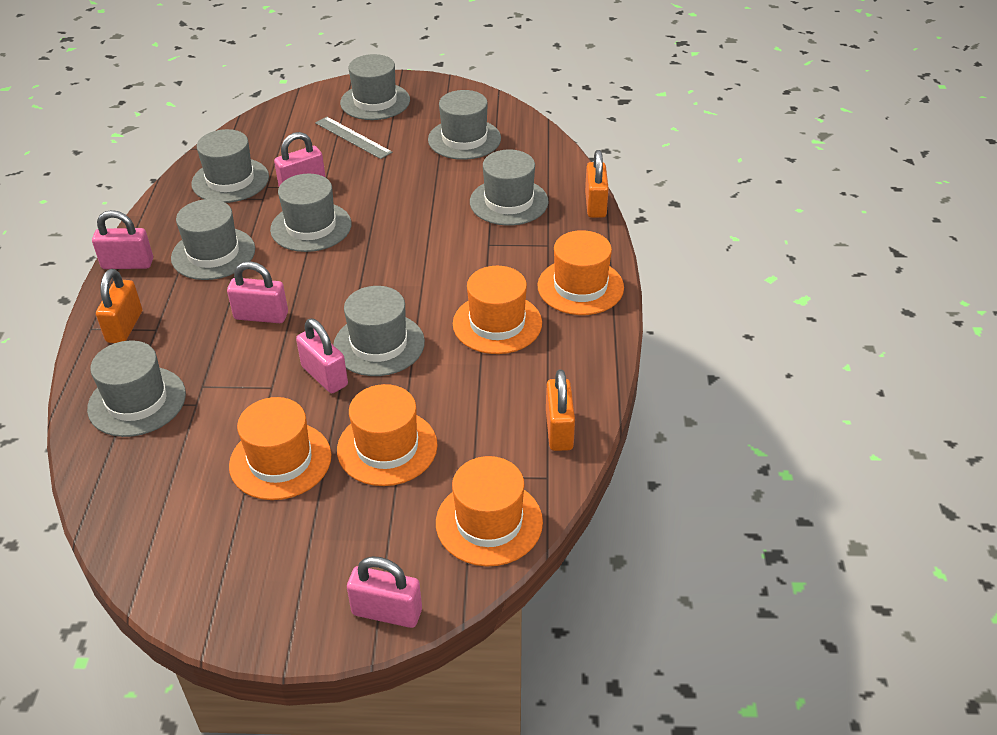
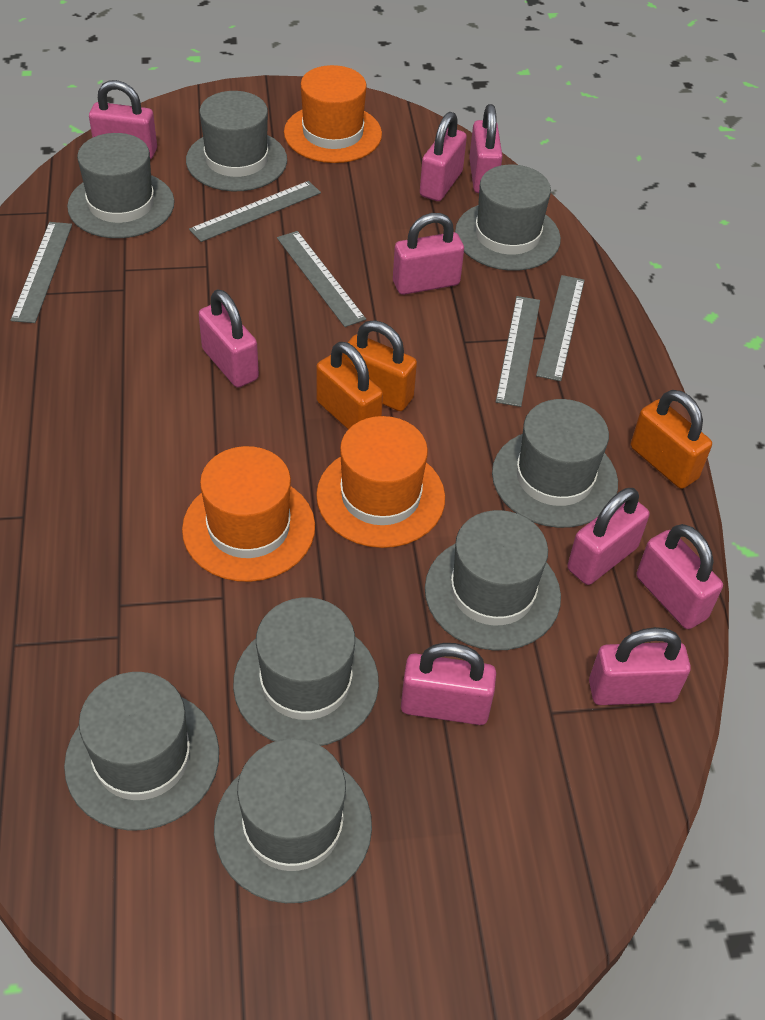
grey ruler: [315,117,392,159] = 1 -> [10,222,72,323] [189,181,321,242] [277,231,366,327] [496,296,540,407] [536,275,585,381] = 5
orange hat: [229,397,331,500] [337,384,438,486] [436,456,543,566] [453,266,542,354] [538,230,624,315] = 5 -> [182,446,315,582] [284,65,382,163] [316,416,445,548] = 3
pink padlock: [92,210,153,269] [227,261,288,323] [274,132,326,186] [296,319,348,393] [347,556,422,628] = 5 -> [89,80,157,159] [198,290,259,388] [393,213,464,295] [401,643,496,725] [420,112,467,201] [469,104,503,193] [567,488,650,585] [589,627,691,705] [637,524,723,629] = 9

